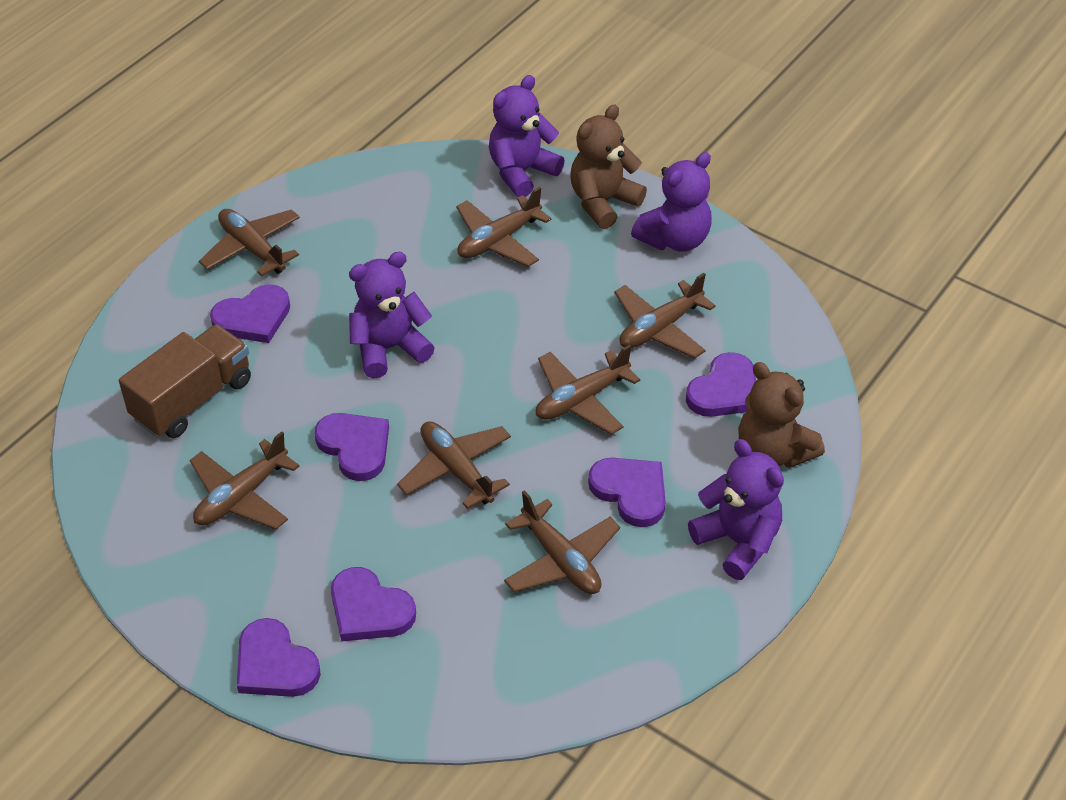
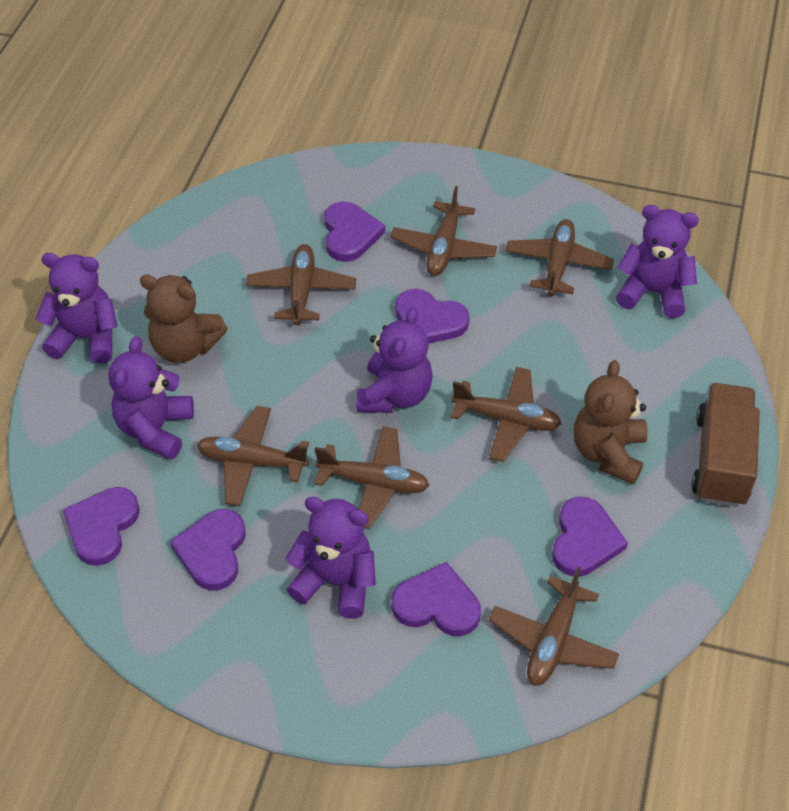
purple teddy bear: [349,252,435,378] [489,75,565,197] [631,152,712,252] [688,439,784,580] = 4 -> [36,253,118,364] [108,336,194,460] [285,497,376,619] [357,307,433,413] [616,205,699,318] = 5

